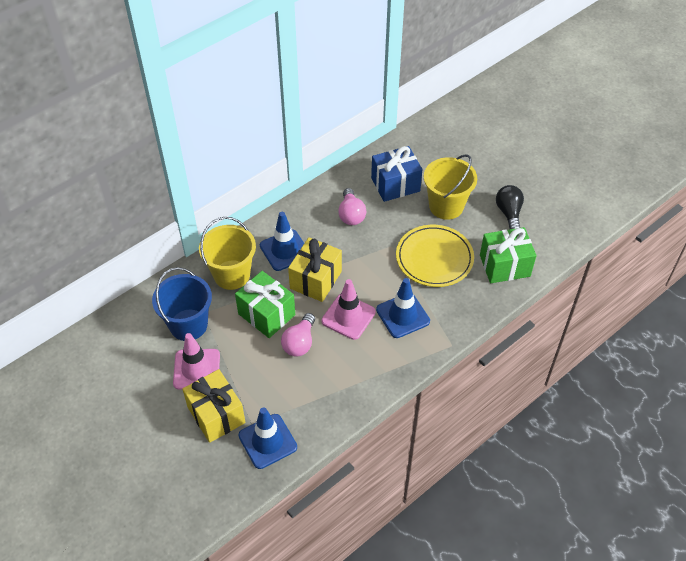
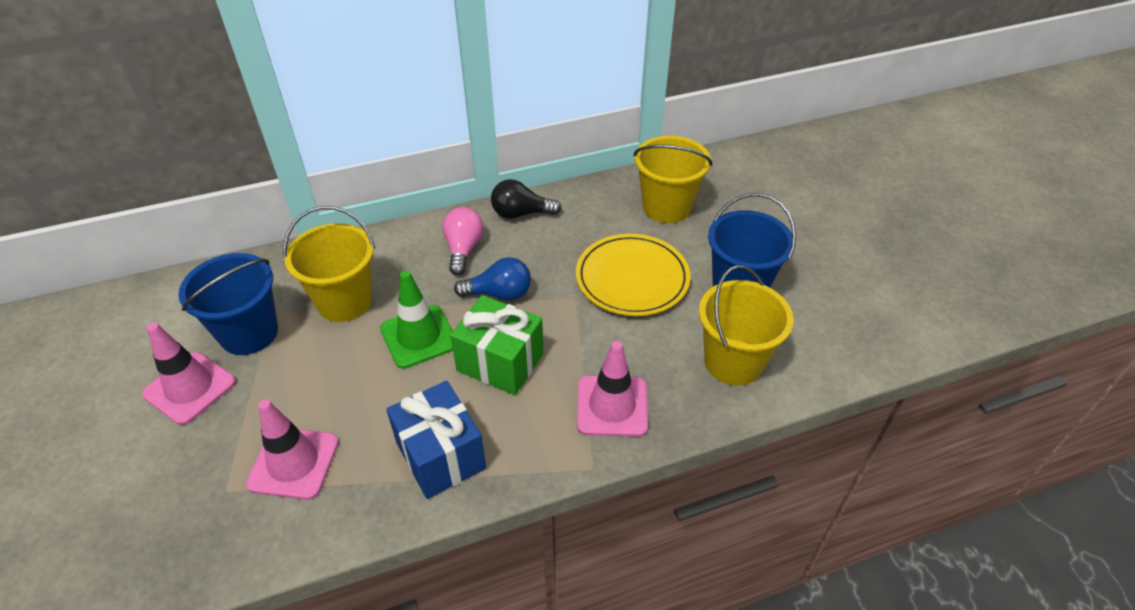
blue bucket: [152,267,212,341] = 1 -> [178,253,278,355] [708,193,796,288] = 2
blue light bulb: none = 0 -> [454,257,531,301] = 1
blue traffic cone: [238,407,297,469] [260,212,304,271] [376,278,430,338] = 3 -> none = 0
green gift: [235,271,295,338] [480,227,536,283] = 2 -> [450,295,544,395] = 1
green traffic cone: none = 0 -> [380,271,453,369] = 1
pink light bulb: [281,313,315,357] [338,188,366,225] = 2 -> [443,207,483,276] = 1
pink traffic cone: [173,333,220,390] [321,279,376,340] = 2 -> [142,323,236,425] [246,399,339,500] [577,341,648,437] = 3
yellow bucket: [199,217,256,290] [424,154,477,220] = 2 -> [283,206,375,322] [633,136,712,223] [699,265,794,386] = 3
yellow gift: [183,369,246,443] [288,237,342,302] = 2 -> none = 0

